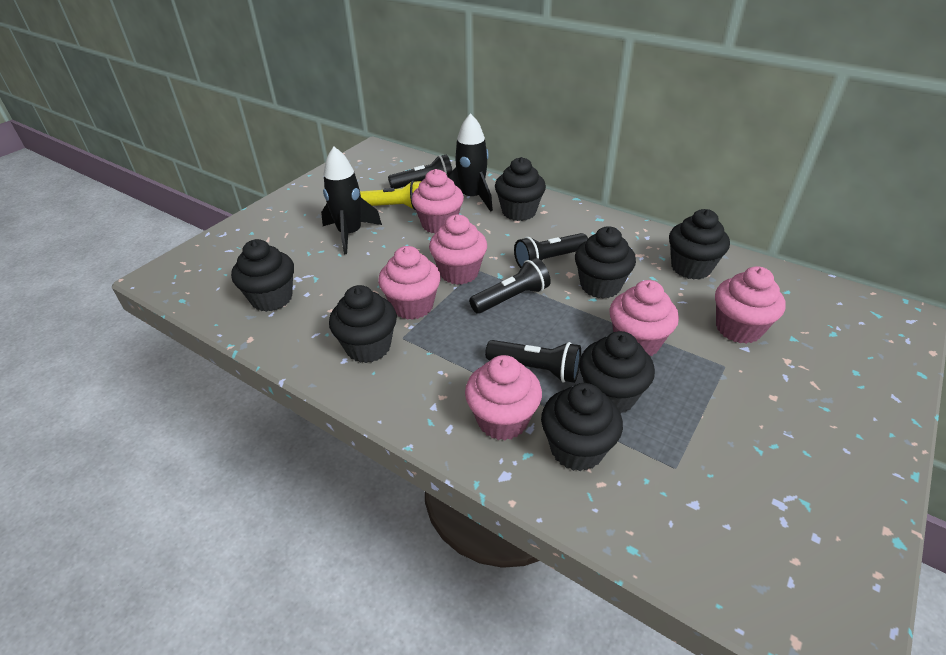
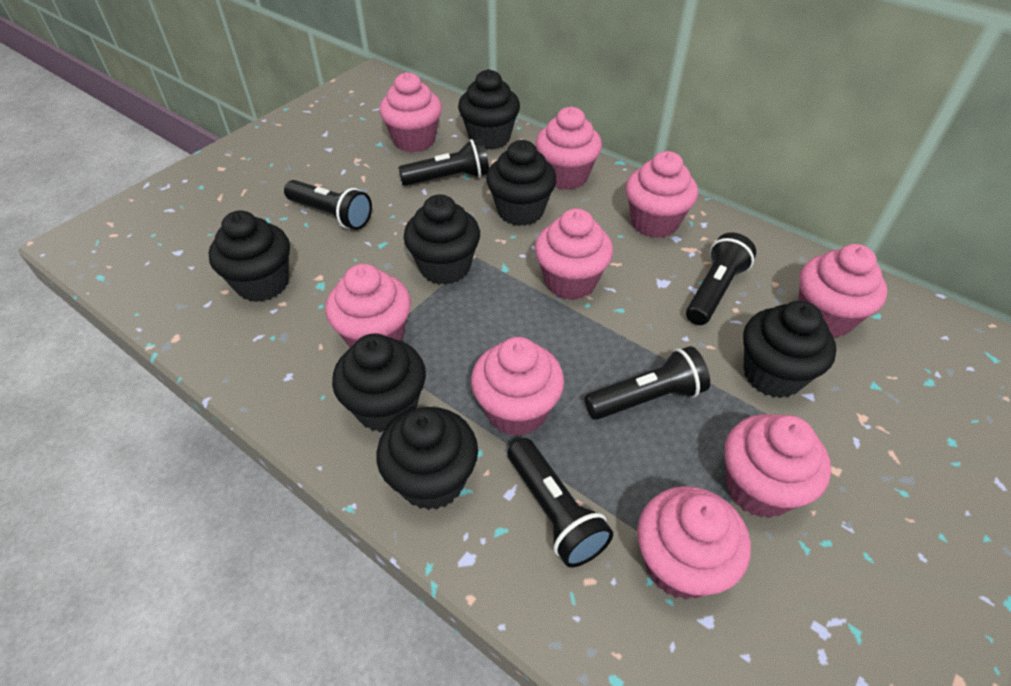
black flashlight: [388,154,453,189] [469,258,551,314] [485,340,581,383] [514,233,588,268] = 4 -> [284,180,372,230] [398,139,489,186] [508,438,613,567] [584,346,710,420] [686,232,756,325] = 5
black rocket: [321,147,382,254] [448,113,493,212] = 2 -> none = 0
pink cupcake: [378,246,441,320] [412,169,464,234] [429,214,487,285] [465,355,542,441] [609,280,679,356] [715,266,786,344] = 6 -> [325,264,411,347] [379,72,442,152] [471,337,564,436] [535,209,613,300] [536,107,602,190] [626,151,698,238] [637,486,751,600] [725,414,831,518] [798,244,887,337] = 9
yellow flashlight: [360,181,421,210] = 1 -> none = 0

